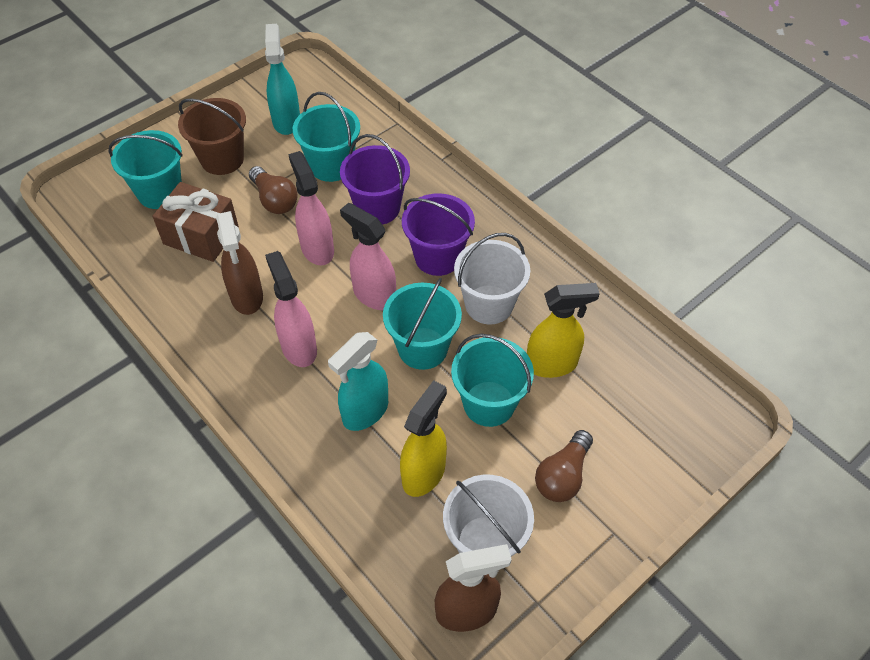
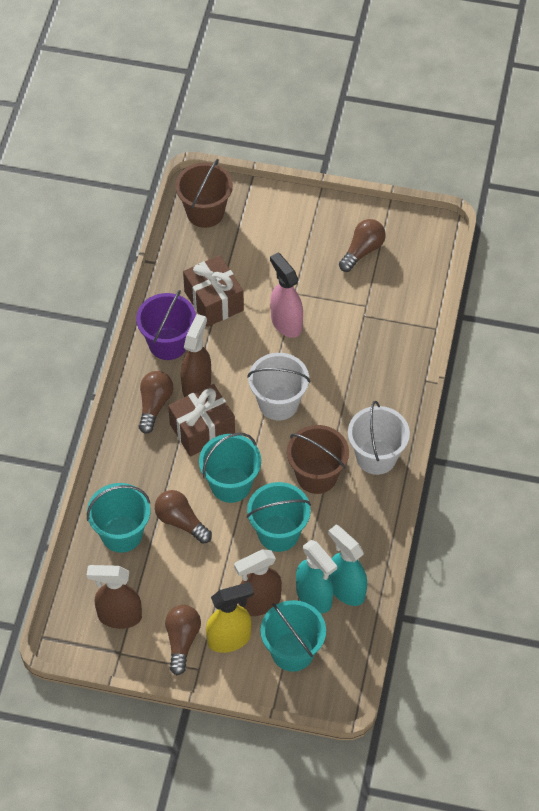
brown bucket: [178,98,246,175] = 1 -> [176,159,233,228] [287,425,349,494] = 2
brown gift: [152,182,239,262] = 1 -> [168,384,235,457] [183,255,244,327] = 2
brown light bulb: [249,166,298,214] [535,430,593,502] = 2 -> [139,371,173,434] [155,490,212,544] [165,605,201,675] [339,219,386,272] = 4
brown spray bottle: [216,211,263,315] [435,544,512,632] = 2 -> [87,565,142,629] [181,314,211,397] [234,550,282,616] = 3
pink spray bottle: [265,251,317,367] [288,151,334,265] [340,203,396,310] = 3 -> [270,253,303,338] = 1
purple bucket: [340,134,410,225] [402,193,475,276] = 2 -> [136,290,196,360] = 1
yellow spray bottle: [400,380,447,497] [527,283,600,378] = 2 -> [206,582,254,653] = 1

